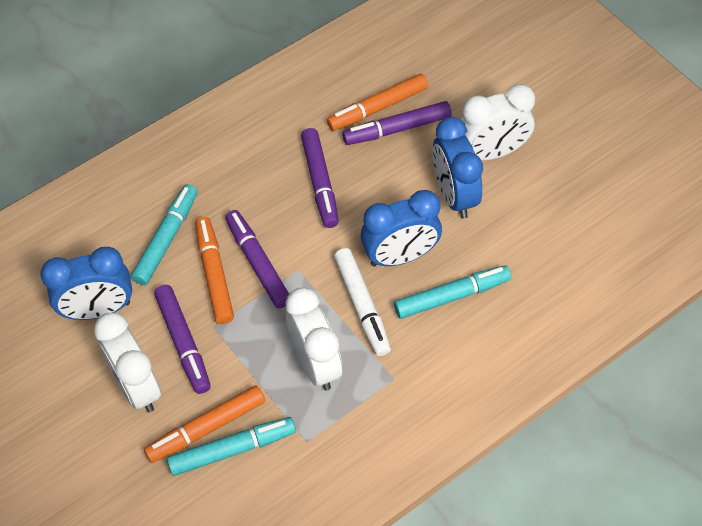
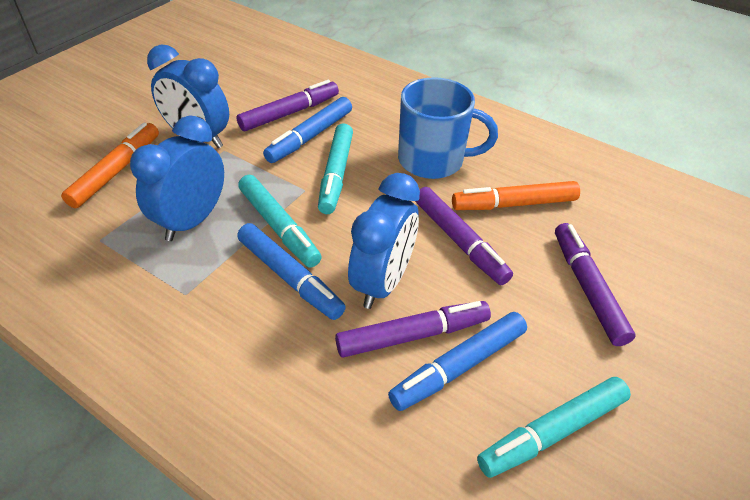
blue marker: none = 0 -> [237,223,346,320] [263,97,352,163] [388,312,527,411] = 3
blue mug: none = 0 -> [398,77,498,179] = 1
orange marker: [144,386,265,463] [195,217,234,324] [327,74,428,131] = 3 -> [61,122,159,208] [452,181,580,210] = 2
white clock: [94,312,161,412] [285,288,342,391] [461,84,535,160] = 3 -> none = 0
white marker: [334,248,391,356] = 1 -> none = 0

